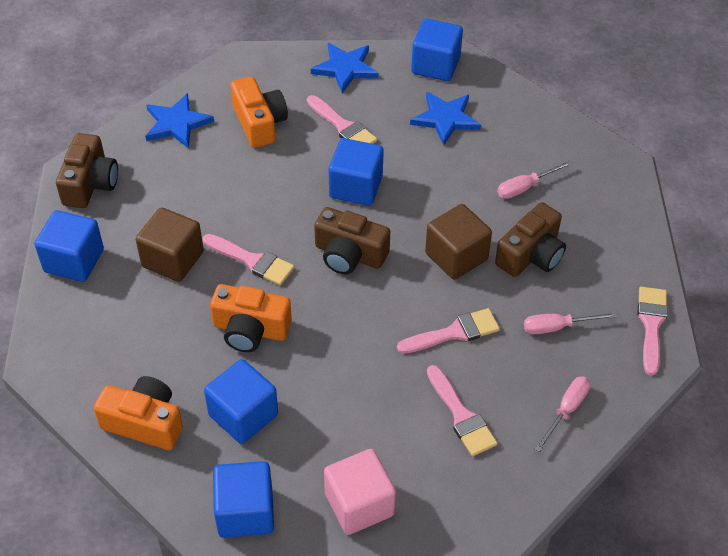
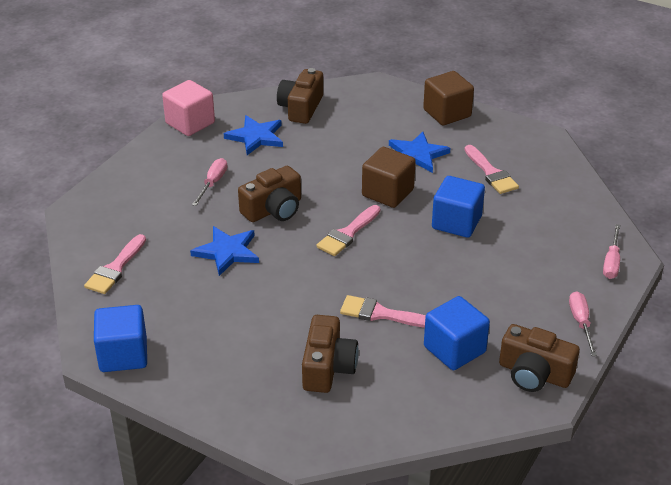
blue cube: [34,210,104,282] [204,359,278,444] [213,461,274,538] [329,138,384,206] [411,18,463,81] = 5 -> [94,305,147,372] [424,296,490,370] [432,176,485,238] = 3
brown camera: [56,133,118,208] [314,207,390,275] [495,202,566,277] = 3 -> [238,166,301,222] [277,68,323,124] [302,315,359,393] [499,324,580,392] = 4
orange camera: [94,376,183,450] [210,284,292,352] [230,77,288,148] = 3 -> none = 0
pink brush: [203,234,294,285] [307,95,377,144] [397,308,500,354] [427,365,497,456] [638,287,668,376] = 5 -> [84,234,146,294] [317,205,380,256] [340,295,426,328] [465,145,519,194] = 4

